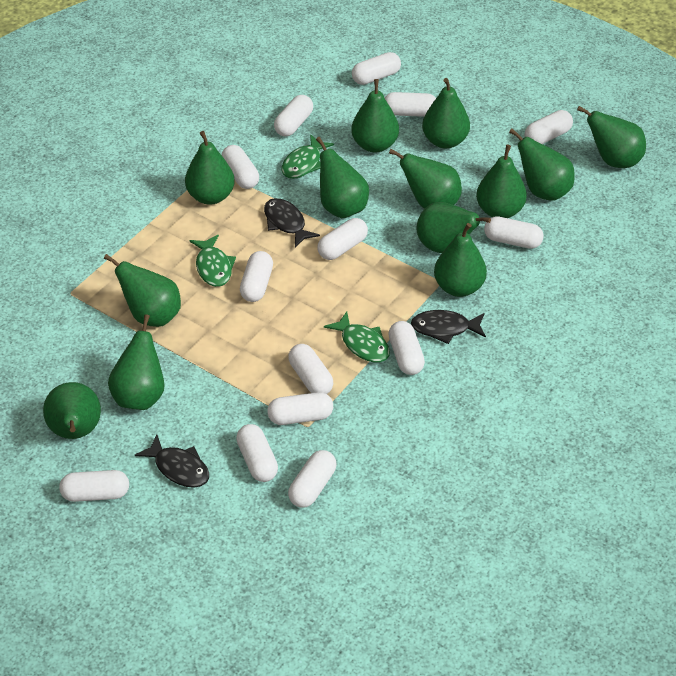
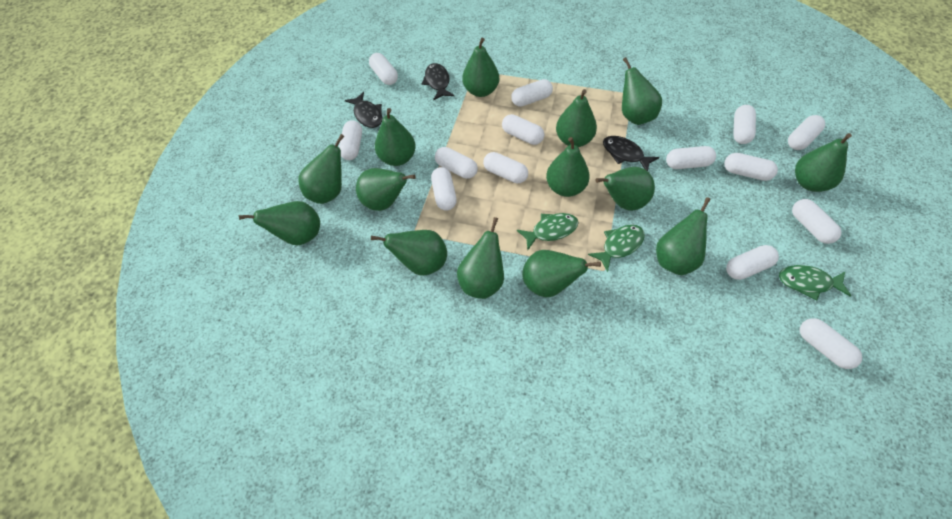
green pear: [43,382,101,439] [104,254,181,327] [108,314,165,410] [185,131,235,205] [316,137,369,218] [351,79,399,152] [389,149,462,209] [416,202,491,253] [422,78,470,148] [434,223,487,297] [476,144,527,218] [509,128,575,201] [577,106,646,168] = 13 -> [239,201,320,246] [298,134,344,204] [356,168,416,211] [371,230,447,276] [375,108,416,166] [457,217,504,299] [462,38,499,97] [522,250,601,297] [546,137,590,197] [556,89,597,147] [596,167,655,211] [622,57,662,125] [656,197,711,275] [795,133,852,192] = 14

